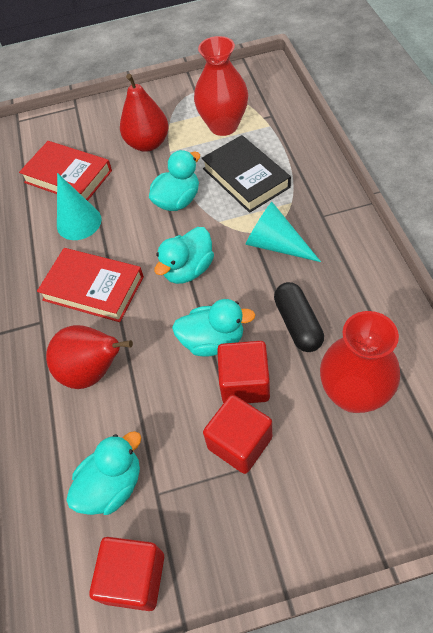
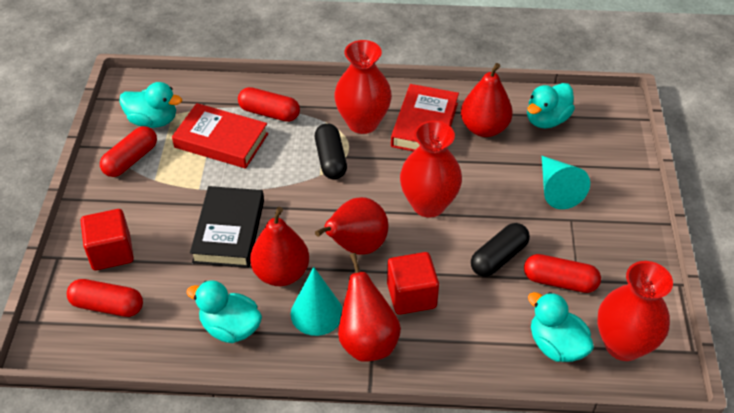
black capsule: [274,282,324,352] = 1 -> [315,123,347,179] [471,223,530,277] = 2
red capsule: none = 0 -> [67,279,143,317] [100,126,157,177] [238,87,300,122] [524,254,601,293] = 4
red cube: [89,537,164,611] [203,395,272,474] [217,341,270,403] = 3 -> [81,209,134,270] [387,252,439,315] = 2
red pear: [46,325,133,389] [120,74,169,152] = 2 -> [250,207,309,286] [315,197,388,255] [338,253,401,362] [461,63,513,137] = 4
red vase: [194,36,248,136] [320,311,400,413] = 2 -> [334,40,392,134] [400,121,462,218] [597,261,673,361] = 3

